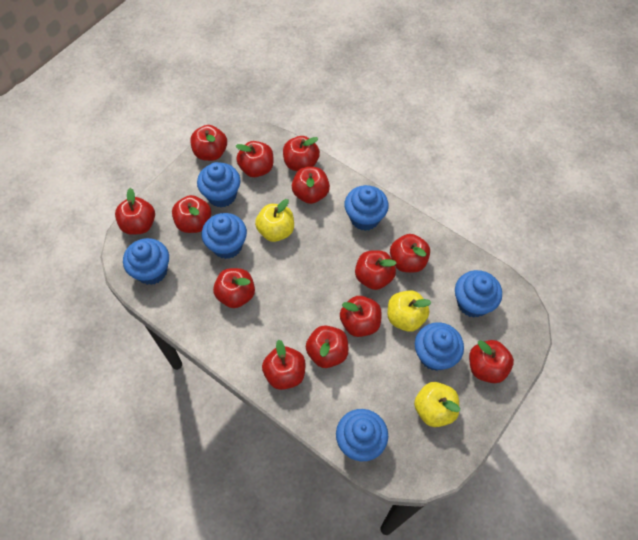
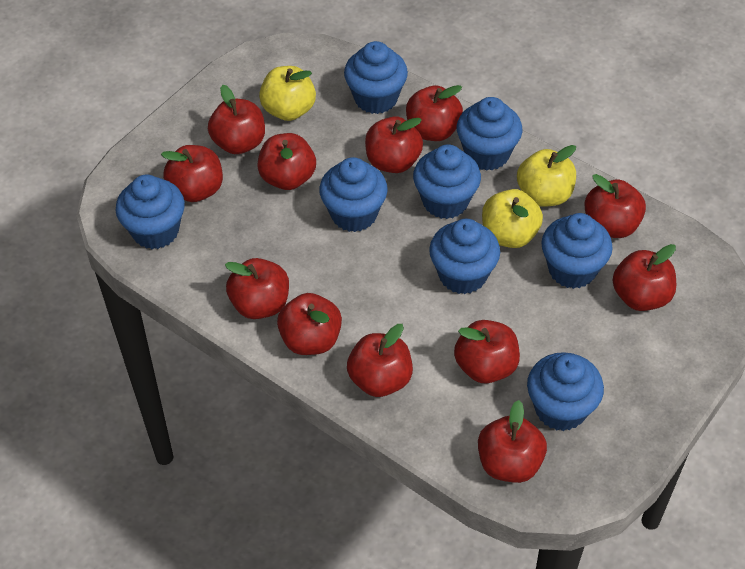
blue cupcake: [123,238,169,285] [197,162,241,208] [202,213,247,259] [336,409,388,461] [344,185,389,231] [415,322,464,371] [455,270,502,318] = 7 -> [115,175,185,249] [319,157,388,232] [344,41,408,114] [413,145,481,219] [429,219,500,294] [457,97,523,171] [527,352,604,431] [541,213,613,289] = 8
red apple: [115,188,155,235] [172,195,211,233] [190,125,227,161] [213,268,255,308] [236,141,273,177] [262,340,306,390] [283,136,320,171] [292,167,330,204] [306,325,348,368] [340,296,382,337] [355,250,397,290] [390,234,430,273] [469,340,514,383] = 13 -> [161,145,223,202] [208,85,265,154] [225,258,289,319] [257,133,316,190] [277,293,342,355] [347,324,413,397] [365,116,423,173] [406,85,463,141] [454,320,520,383] [478,400,547,483] [584,174,646,238] [612,244,676,311] = 12

